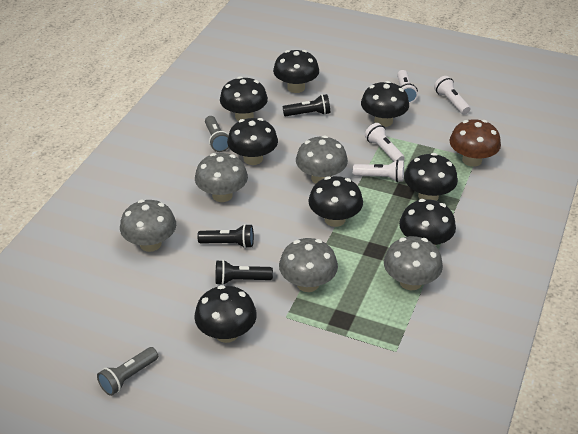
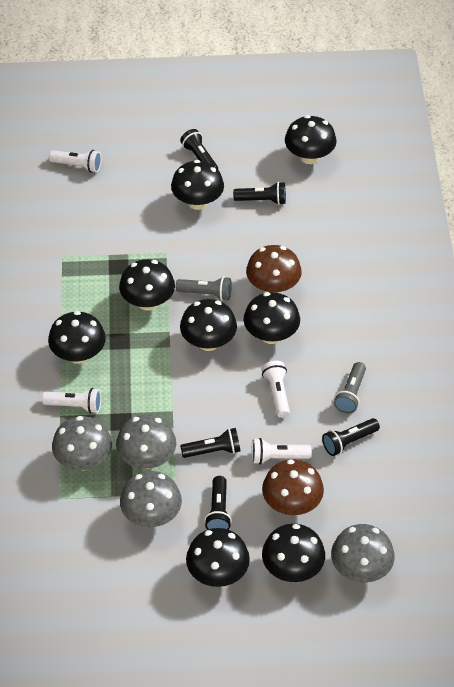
black flashlight: [197,224,254,248] [215,260,273,285] [283,94,330,117] = 3 -> [180,129,218,169] [180,428,241,458] [204,476,232,530] [233,182,286,205] [322,418,380,456] = 5
brown mushroom: [450,119,501,167] = 1 -> [246,245,302,294] [262,459,324,515] = 2
grey mushroom: [120,199,176,252] [195,153,248,202] [279,238,338,292] [296,135,348,184] [384,236,443,290] = 5 -> [52,416,112,471] [116,415,176,469] [120,471,182,527] [331,524,395,583] = 4

